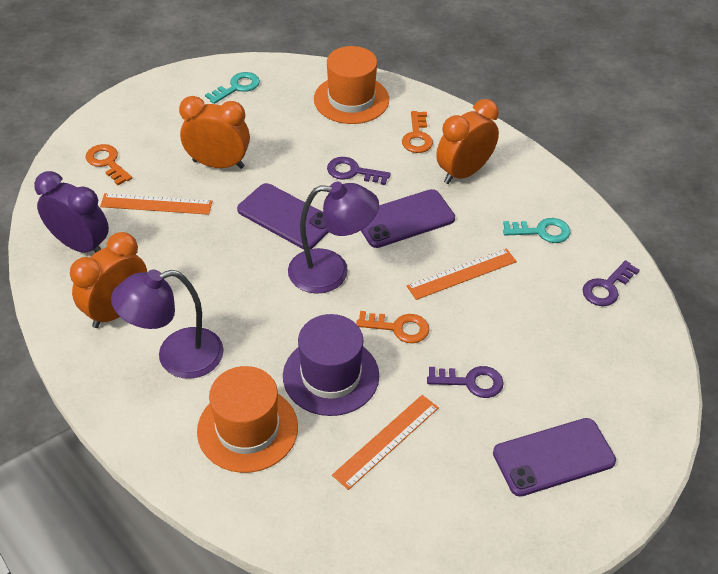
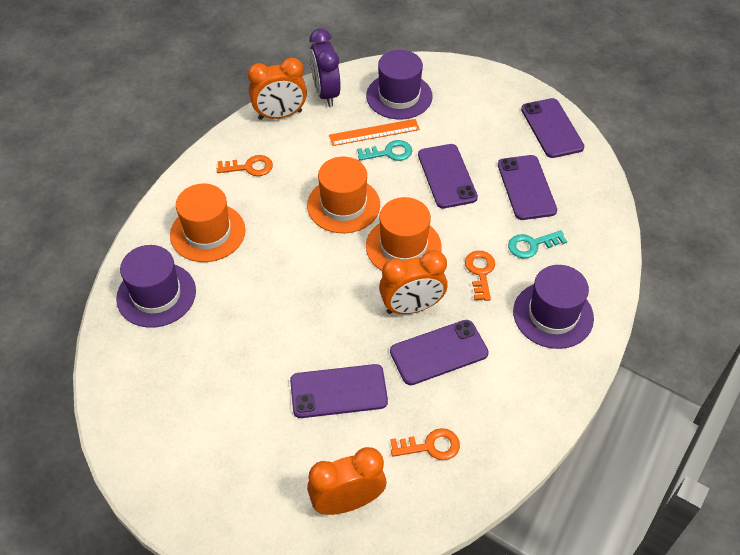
orange hat: [197,366,298,473] [314,46,389,124] = 2 -> [170,184,245,262] [307,157,380,233] [366,197,442,271] = 3
orange ruler: [100,193,212,215] [332,395,439,490] [407,248,517,300] = 3 -> [329,119,420,146] = 1
purple hat: [283,314,379,416] = 1 -> [116,245,196,328] [366,50,433,119] [513,265,594,349] = 3
purple key: [327,157,390,185] [427,366,504,398] [583,260,640,306] = 3 -> none = 0
purple lamp: [111,270,224,379] [288,182,379,294] = 2 -> none = 0
purple phone: [237,183,329,249] [361,189,455,248] [493,418,616,497] = 3 -> [290,364,388,418] [390,320,489,385] [418,144,478,208] [498,155,557,220] [521,98,584,158] = 5

